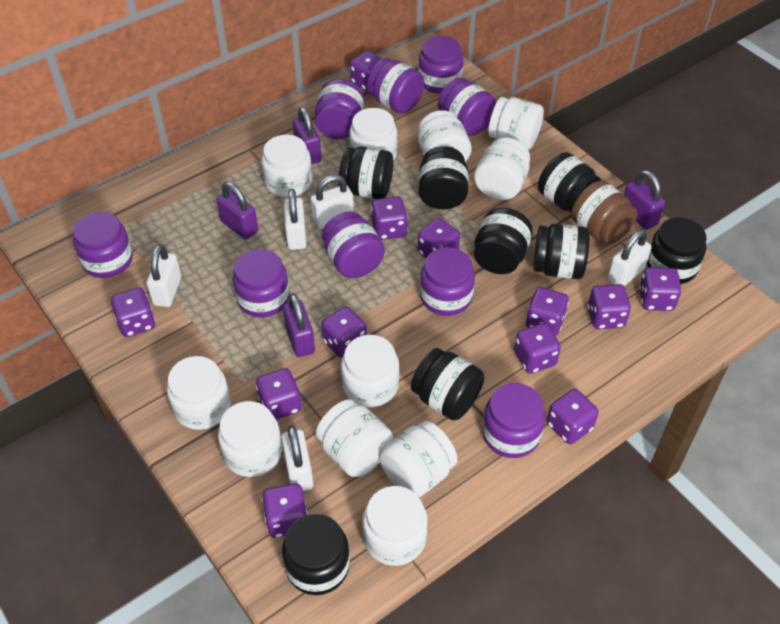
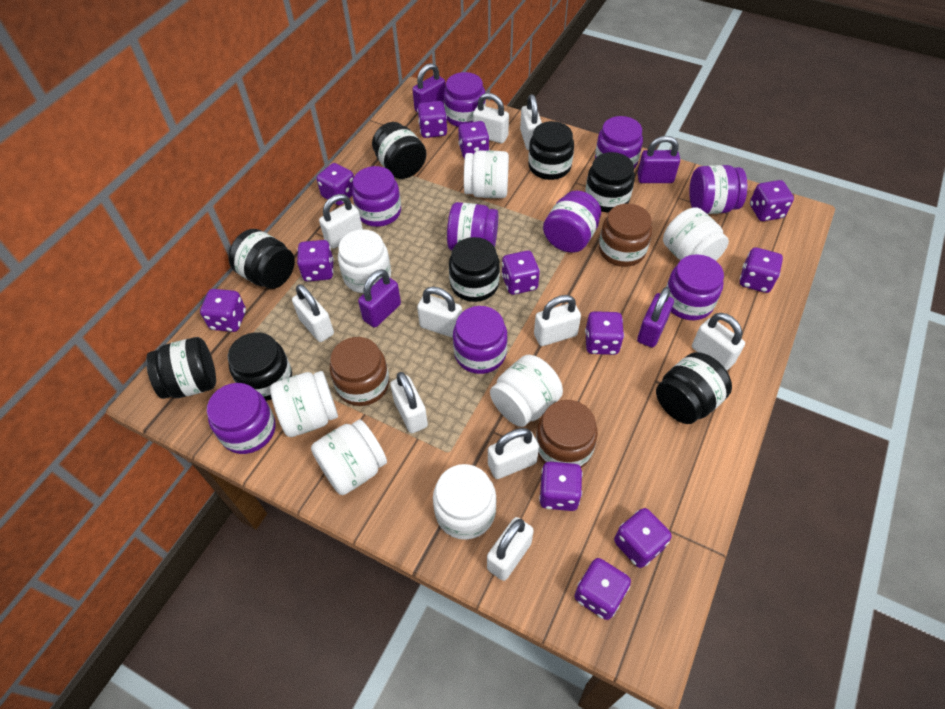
brown jar: [571,180,637,245] = 1 -> [330,337,389,406] [536,400,598,468] [599,203,652,267] = 3
white jar: [167,356,231,430] [218,401,282,477] [262,135,312,197] [316,399,393,477] [341,335,400,407] [349,108,397,161] [362,486,428,566] [379,421,458,498] [418,110,472,162] [474,138,530,200] [488,97,544,150] = 11 -> [270,371,338,437] [311,419,387,495] [338,229,391,293] [433,464,496,540] [464,150,509,198] [490,355,563,427] [663,207,729,261] = 7
white padlock: [147,244,181,307] [281,425,313,491] [284,189,307,250] [310,175,354,229] [607,229,652,286] = 5 -> [292,284,334,342] [319,194,363,249] [390,372,428,433] [417,287,462,338] [473,93,509,143] [487,517,534,581] [488,428,539,479] [520,94,542,150] [534,295,581,346] [692,313,745,371] = 10

